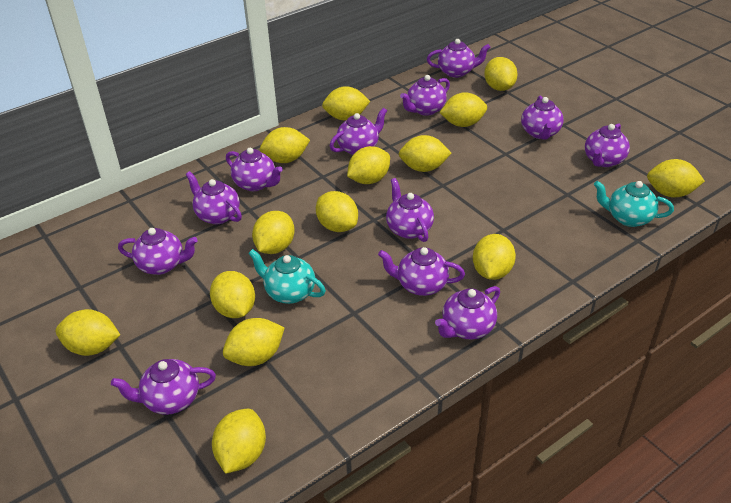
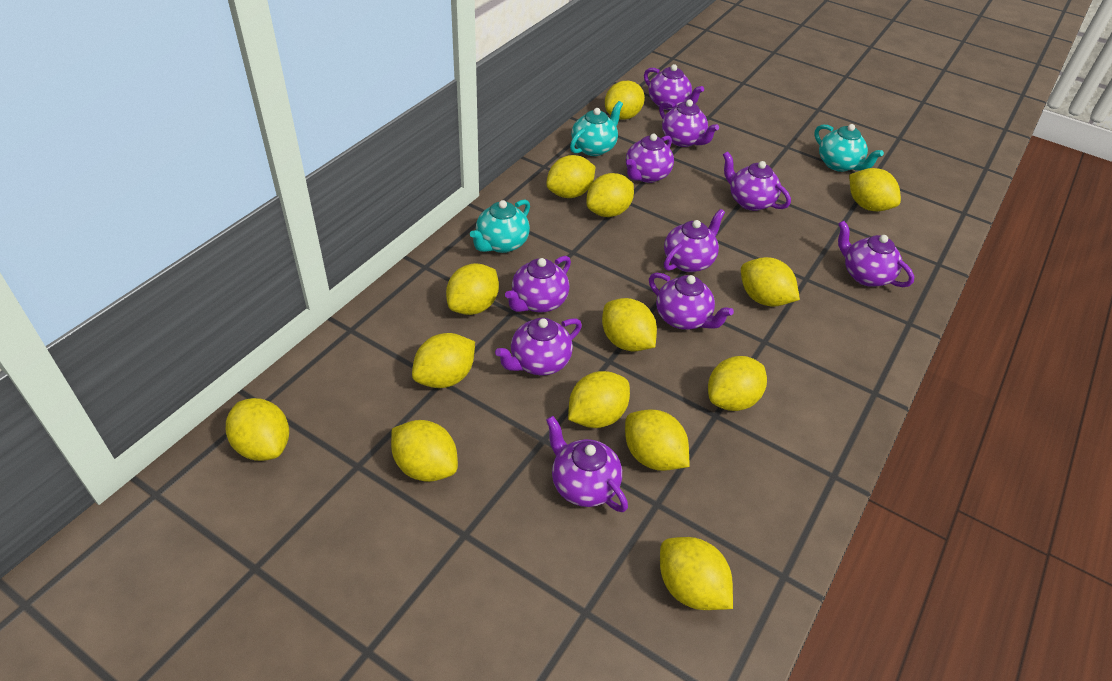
purple teapot: [111,359,216,415] [118,228,198,275] [186,171,242,224] [226,148,283,191] [330,108,387,155] [378,247,465,296] [386,178,434,242] [400,75,450,116] [427,39,491,78] [435,286,500,339] [521,96,564,140] [585,123,630,167] = 12 -> [495,318,582,375] [505,256,571,312] [546,416,628,512] [626,134,674,183] [644,64,704,110] [649,273,734,330] [659,99,719,147] [664,209,725,272] [723,151,791,211] [838,221,914,287] = 10
turquoise teapot: [248,249,326,304] [594,181,674,227] = 2 -> [470,199,530,253] [570,101,623,156] [814,124,884,172] = 3

